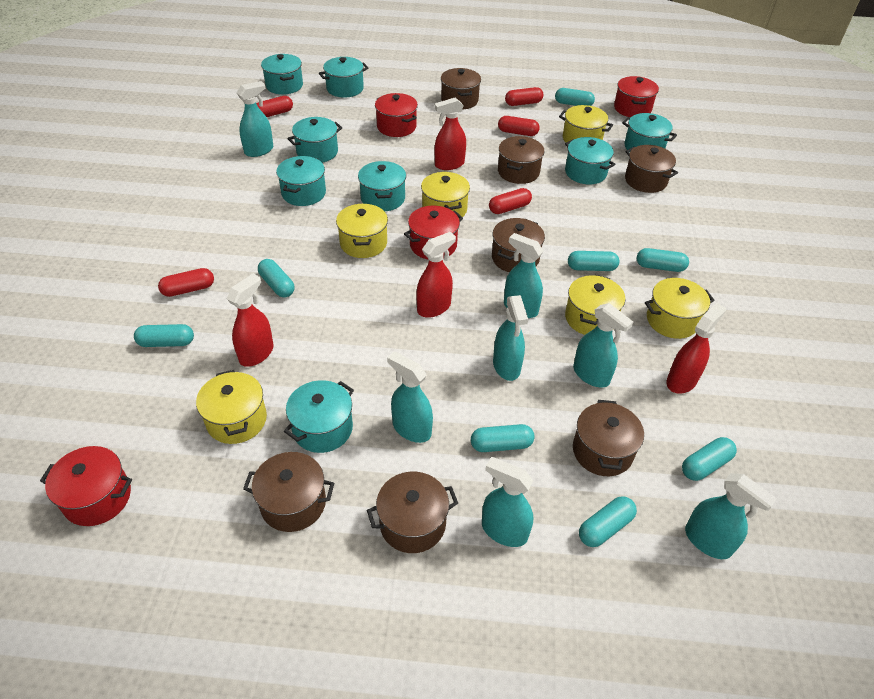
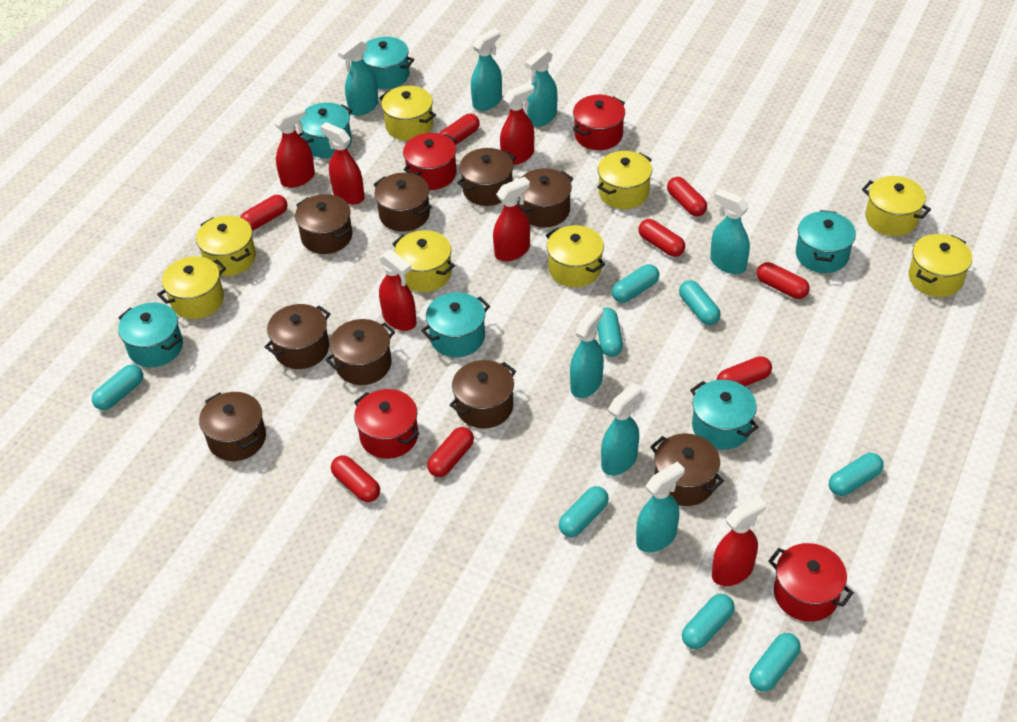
brown pot: [243,452,334,532] [367,472,458,553] [441,68,481,109] [492,218,545,272] [498,136,544,184] [573,400,644,476] [625,145,678,193] = 7 -> [199,392,266,461] [264,304,330,369] [295,194,352,254] [325,319,395,385] [374,173,432,232] [450,360,516,429] [457,148,516,206] [517,168,573,228] [650,433,724,506] = 9
red capsule: [158,268,214,297] [256,96,293,117] [489,188,532,214] [498,116,540,136] [505,87,543,106] = 5 -> [240,195,288,231] [331,455,380,502] [427,427,474,477] [439,114,480,145] [638,219,685,257] [667,177,707,216] [716,356,772,386] [757,262,810,299] = 8
red spray bottle: [227,274,274,367] [416,232,456,318] [434,97,466,170] [667,303,726,394] = 4 -> [273,105,315,188] [320,122,364,204] [379,250,416,331] [493,177,530,261] [500,83,534,165] [712,496,767,586] = 6
turquoise pot: [261,54,303,95] [276,156,326,206] [284,380,354,453] [287,117,342,163] [319,57,368,98] [358,161,406,212] [565,137,615,184] [622,113,677,150] = 8 -> [118,302,183,367] [299,103,352,158] [363,37,414,89] [421,292,490,357] [690,380,759,450] [796,210,856,273] = 6
yellow pot: [196,370,267,444] [336,204,388,258] [421,172,470,219] [559,105,613,145] [565,275,625,335] [645,278,715,339] = 6 -> [157,256,226,319] [196,215,256,276] [379,86,436,141] [392,230,455,292] [546,225,605,287] [598,151,652,209] [862,176,931,236] [908,234,972,297] = 8

